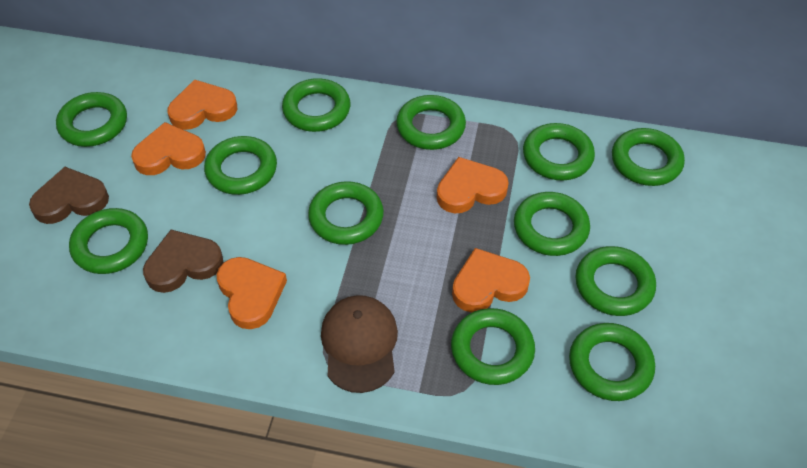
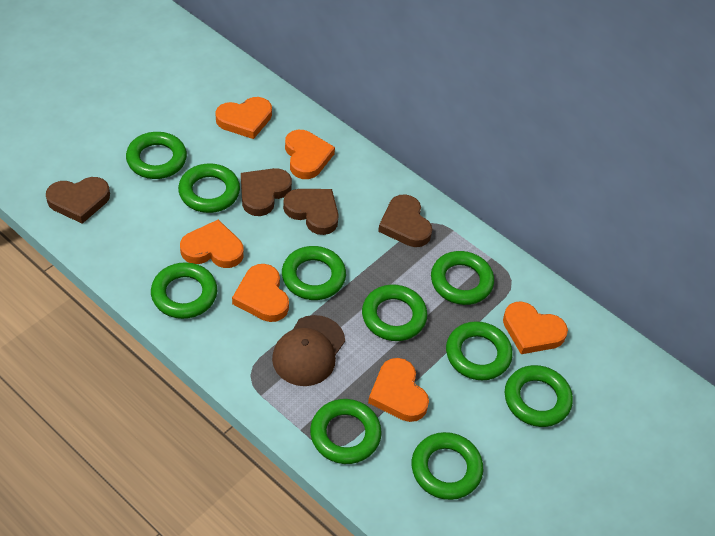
brown heart: [29,167,109,224] [143,230,223,293] = 2 -> [46,177,110,224] [241,168,292,216] [283,189,339,235] [378,194,432,247] = 4
green ring: [56,92,127,147] [69,208,148,274] [204,136,277,195] [282,78,350,132] [308,181,384,245] [396,95,466,150] [451,308,535,385] [514,192,590,256] [523,123,595,180] [569,323,655,401] [576,246,656,316] [612,128,685,186] = 12 -> [126,132,187,179] [151,262,217,319] [178,163,240,213] [282,246,346,300] [310,399,382,464] [362,285,428,341] [412,432,483,500] [431,251,494,305] [446,321,513,380] [505,365,573,427] = 10
orange heart: [131,122,206,175] [167,79,237,130] [216,257,287,329] [437,157,509,213] [452,248,530,312] = 5 -> [180,219,244,268] [215,97,272,139] [232,264,289,322] [285,130,335,179] [368,358,429,422] [503,301,568,354] = 6

